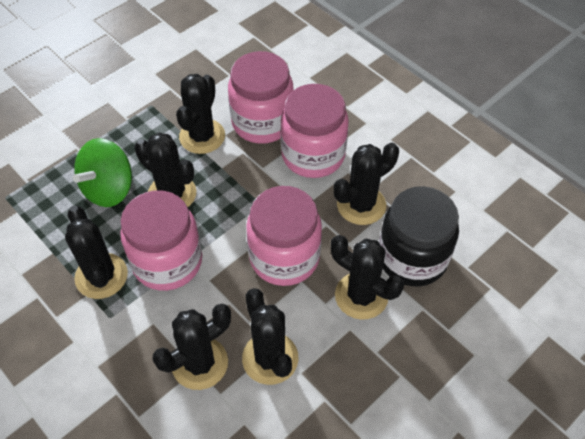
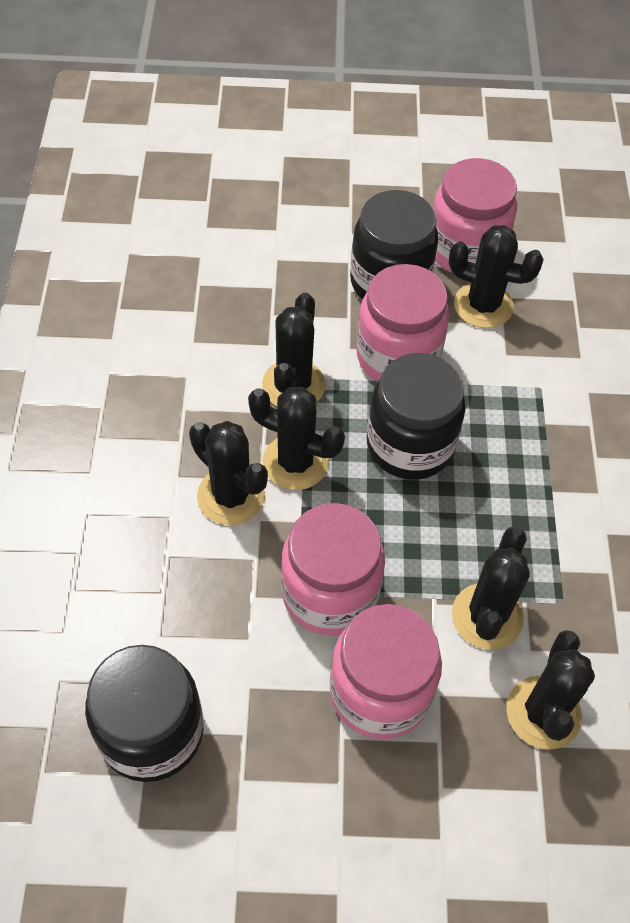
black cactus: [65,205,128,299] [134,132,196,207] [152,304,231,390] [176,74,225,154] [242,288,298,385] [331,235,404,320] [334,143,399,225] = 7 -> [189,421,268,525] [248,387,345,490] [262,293,326,406] [449,225,544,328] [452,526,530,650] [507,630,595,750] = 6
black jar: [379,186,459,287] = 1 -> [85,645,203,782] [350,190,438,300] [367,353,466,480] = 3
green spinning top: [73,138,132,207] = 1 -> none = 0

